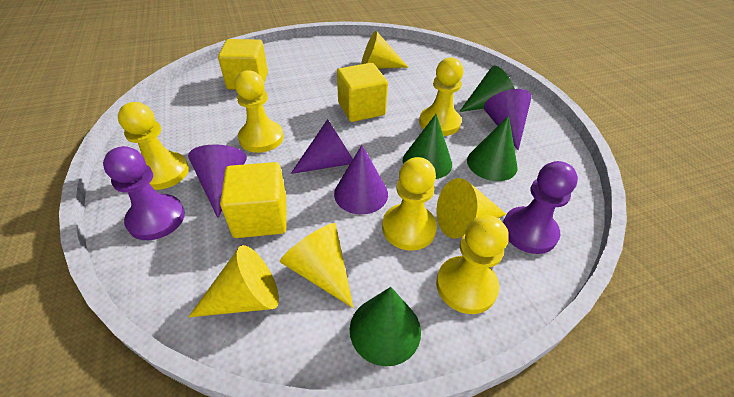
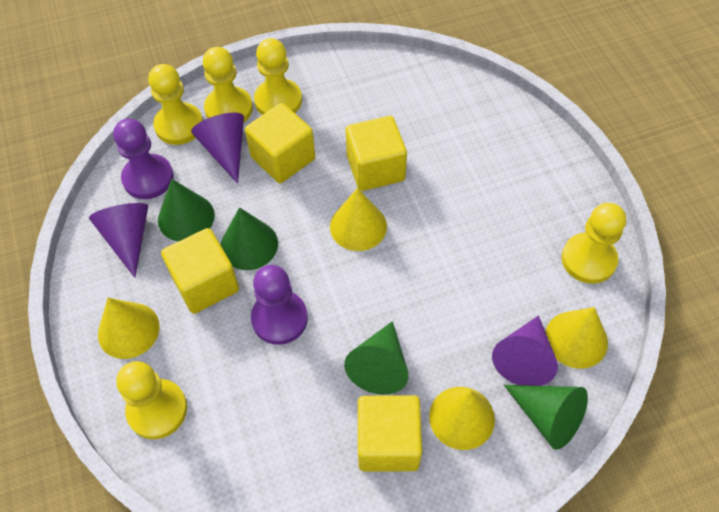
purple cone: [188,144,247,218] [291,119,353,174] [334,145,388,214] [484,89,532,150] = 4 -> [89,203,148,278] [191,113,244,184] [492,316,558,386] = 3
yellow cube: [218,39,268,90] [220,162,286,238] [337,63,388,122] = 3 -> [161,228,239,314] [245,103,315,183] [346,116,407,191] [358,395,422,472] = 4

